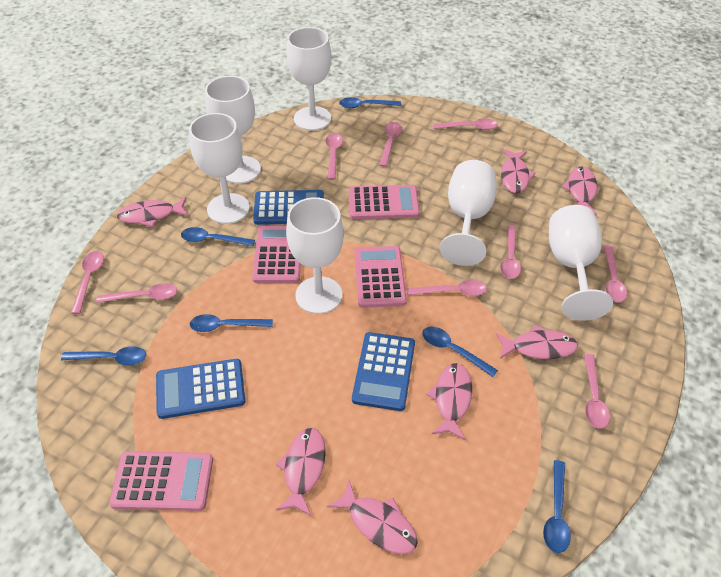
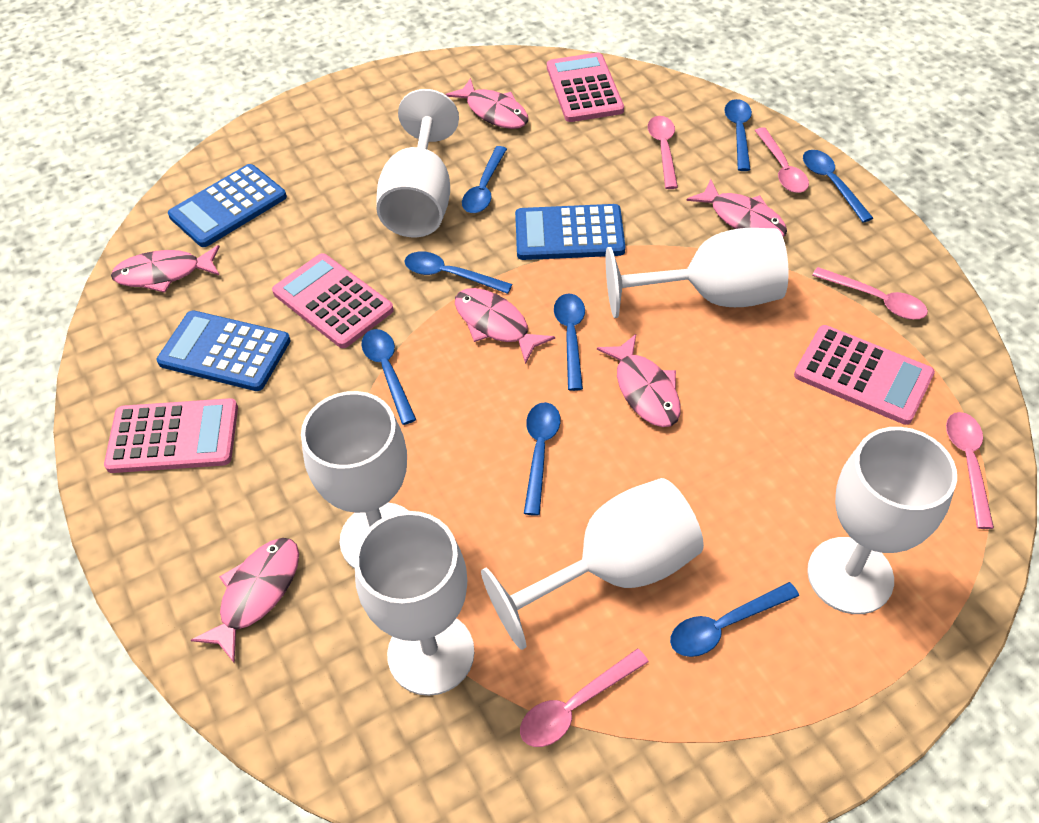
blue spoon: [61,346,146,365] [181,227,255,246] [190,314,273,332] [339,97,401,108] [422,327,498,377] [543,460,571,553] = 6 -> [361,329,416,425] [404,251,512,294] [462,146,507,213] [524,402,560,516] [554,293,585,391] [670,582,799,657] [725,99,752,171] [803,150,873,223] = 8
pink fish: [117,197,188,227] [276,428,326,516] [327,480,418,554] [427,363,472,440] [496,325,578,359] [501,149,536,193] [562,166,597,215] = 7 -> [111,245,220,293] [191,538,299,664] [445,78,528,129] [455,288,555,364] [597,334,681,427] [686,179,787,237] = 6
pink spoon: [71,251,104,314] [97,283,177,303] [326,133,343,180] [379,122,402,167] [408,280,487,296] [433,118,497,130] [500,225,521,279] [584,354,610,429] [604,245,627,302] = 9 -> [520,648,649,747] [648,116,678,189] [755,127,809,193] [812,267,928,320] [946,412,994,529] = 5

